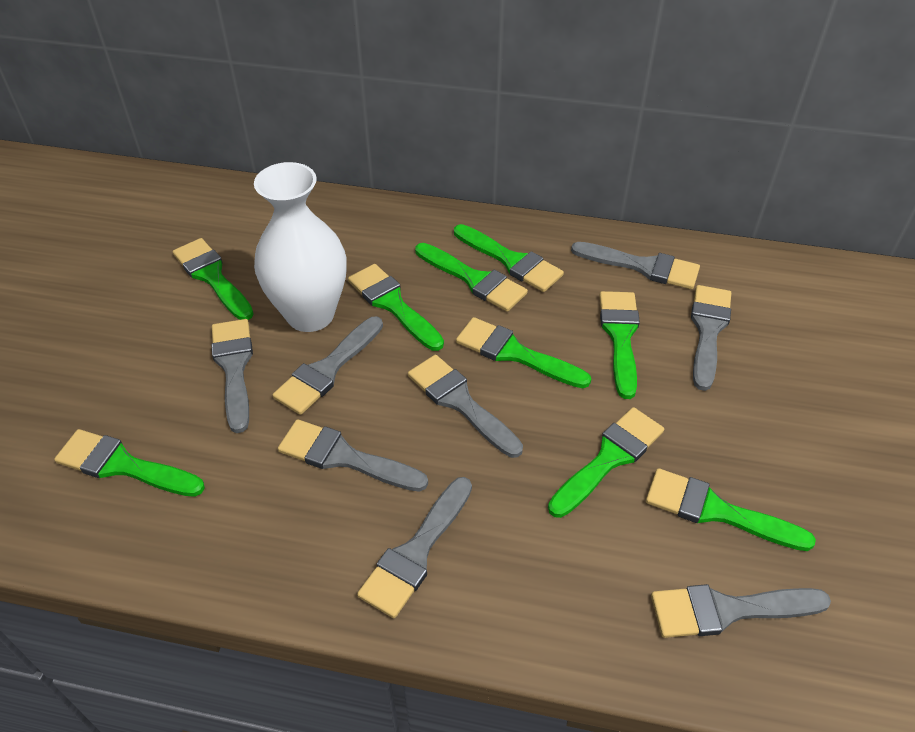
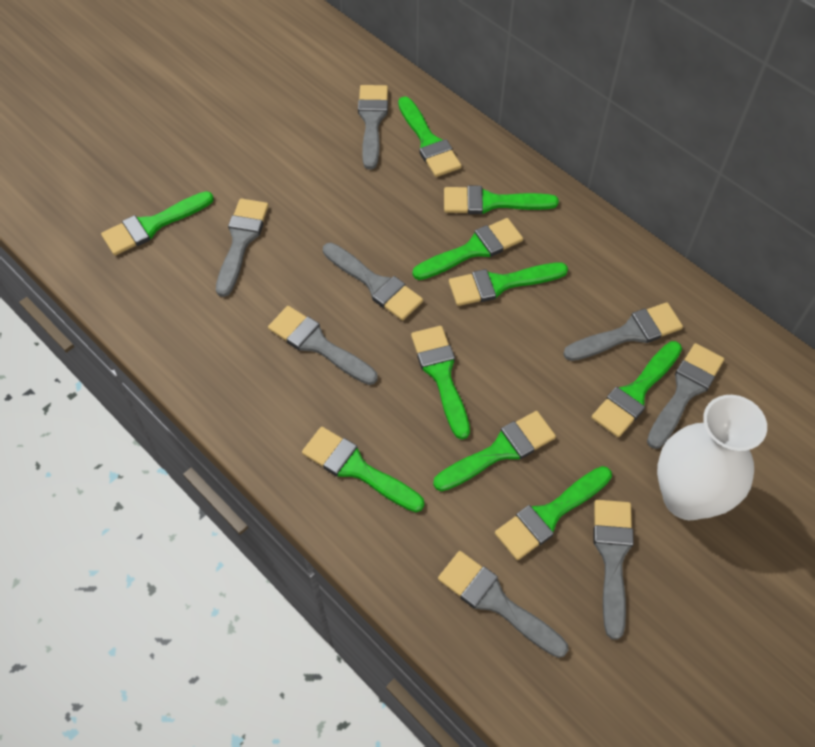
green brush: [54,429,205,497] [173,238,254,320] [348,264,444,351] [415,243,528,312] [454,224,564,292] [456,317,591,388] [548,407,664,518] [599,291,640,399] [646,468,816,551] = 9 -> [101,191,214,255] [302,427,424,512] [398,96,462,177] [411,326,470,440] [412,218,523,280] [433,411,556,492] [444,186,559,214] [449,263,568,306] [495,466,612,560] [591,341,682,437] = 10

